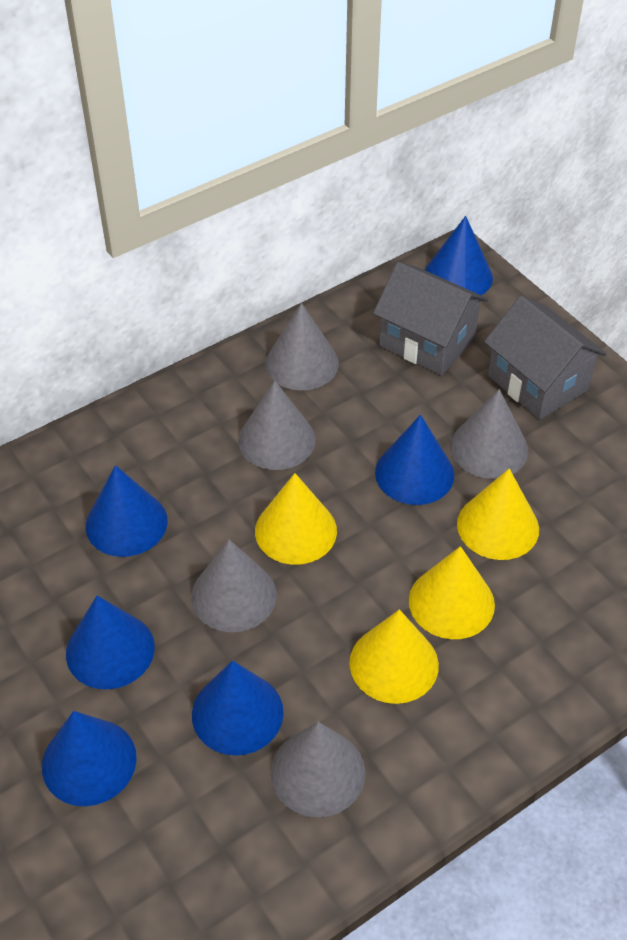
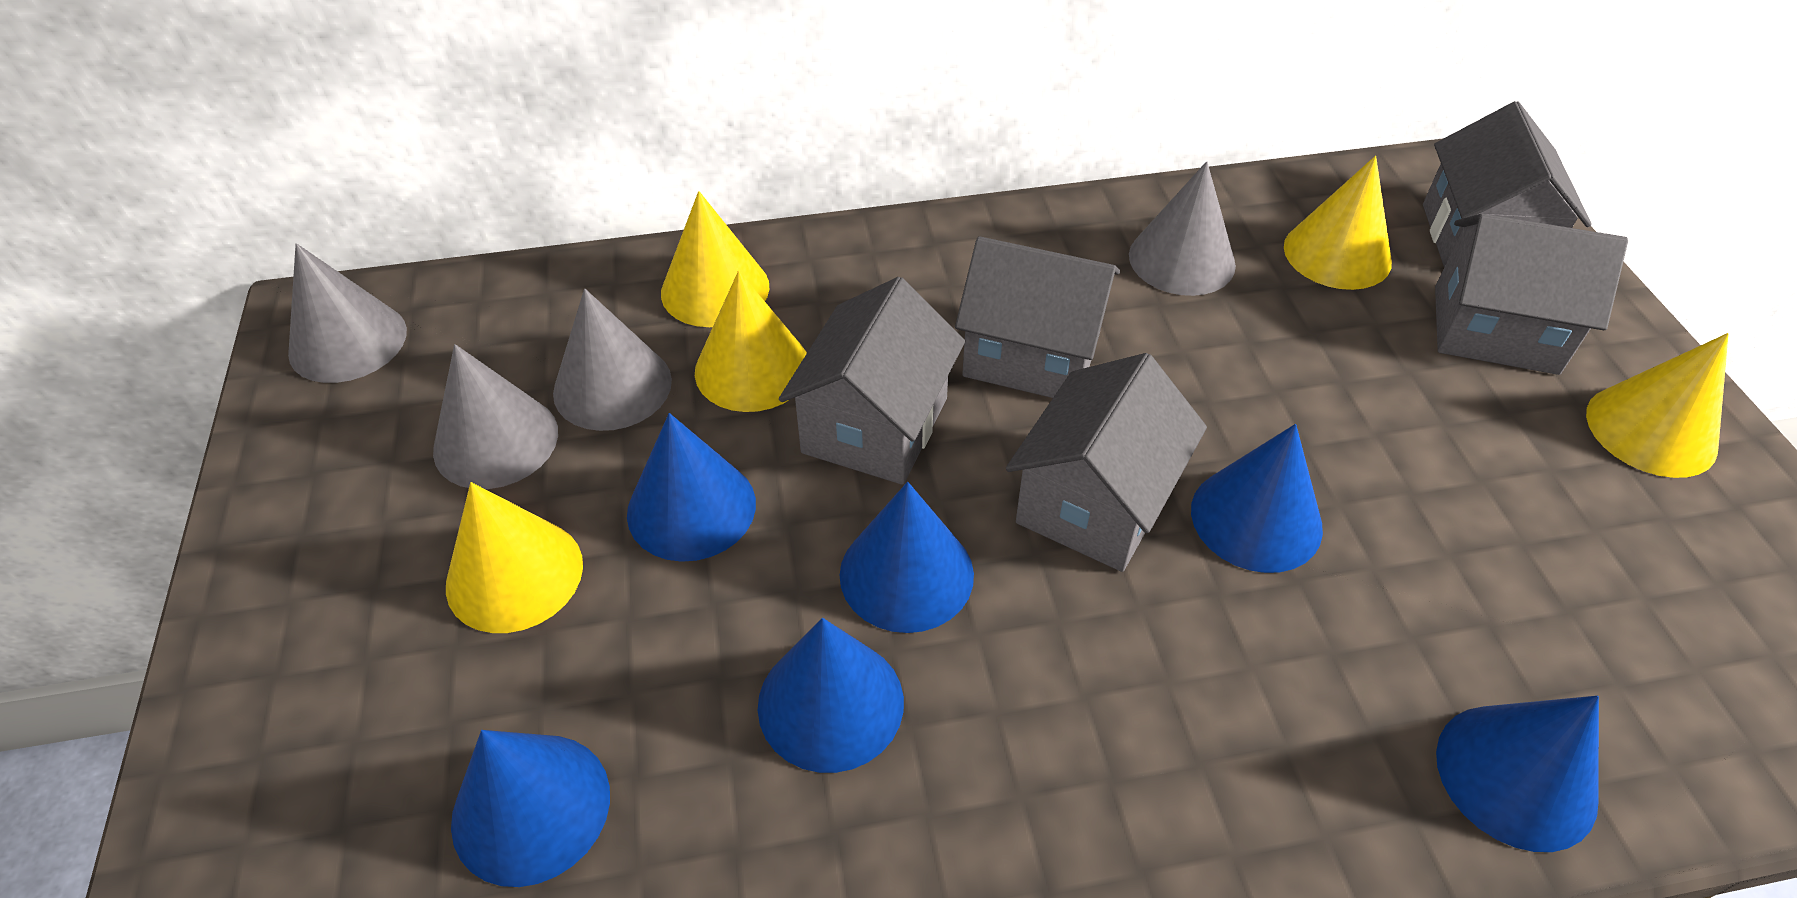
grey cone: [191,540,277,632] [238,381,315,470] [265,303,339,390] [270,722,365,817] [450,389,528,479] = 5 -> [288,243,407,383] [433,344,558,489] [553,288,672,431] [1129,161,1236,296] = 4
grey house: [373,262,488,376] [484,296,607,420] = 2 -> [779,277,965,485] [955,236,1120,398] [1006,353,1207,572] [1423,101,1592,267] [1435,214,1628,375] = 5
yellow cone: [255,473,337,565] [349,609,439,704] [409,546,495,639] [457,468,539,560] = 4 -> [446,482,583,633] [661,191,769,327] [695,271,807,412] [1284,156,1392,290] [1586,333,1729,478] = 5

